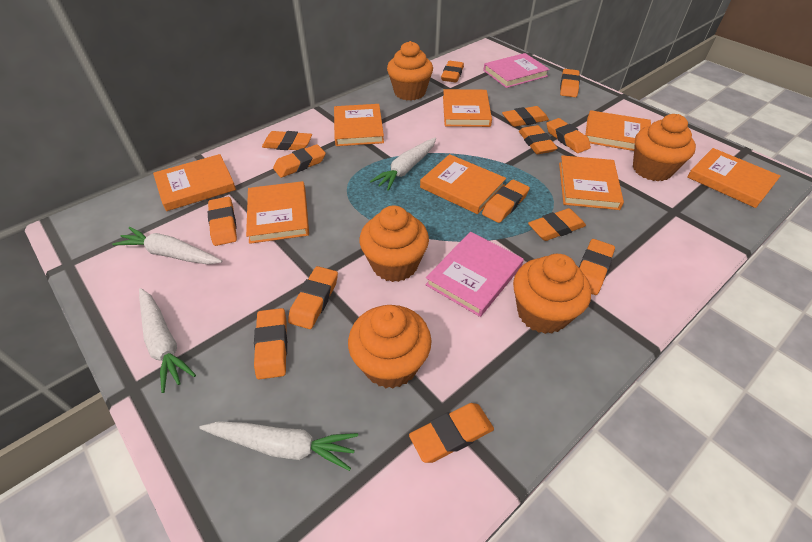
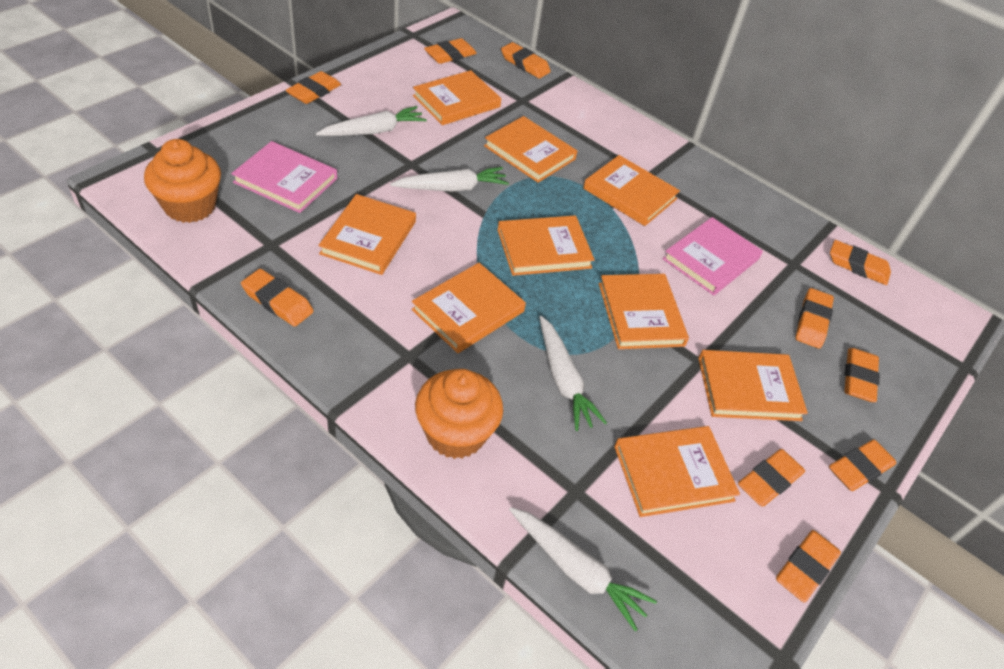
orange book: [153,154,236,211] [246,181,309,244] [334,104,384,146] [420,154,506,214] [443,89,492,127] [559,155,624,210] [585,110,651,151] [687,148,780,208] = 8 -> [318,194,416,275] [411,263,526,353] [413,70,501,125] [484,116,577,183] [498,216,595,276] [583,155,680,226] [599,274,689,349] [614,426,740,517] [698,350,808,421] = 9
orange cupcake: [348,305,432,388] [360,206,429,282] [387,41,433,101] [513,254,591,334] [633,114,696,181] = 5 -> [144,139,221,223] [415,369,503,459] = 2
orange eraser: [208,197,237,246] [254,308,287,380] [262,131,312,150] [273,144,326,178] [288,266,338,329] [409,403,494,463] [441,61,464,82] [482,180,530,223] [502,106,549,127] [519,125,558,154] [528,208,586,241] [546,118,591,153] [560,69,580,97] [579,239,615,295] = 14 -> [241,269,314,327] [286,71,341,104] [424,38,477,64] [501,42,551,78] [738,449,805,507] [776,530,841,602] [795,288,834,348] [829,439,896,491] [830,240,891,285] [845,348,880,402] = 10

